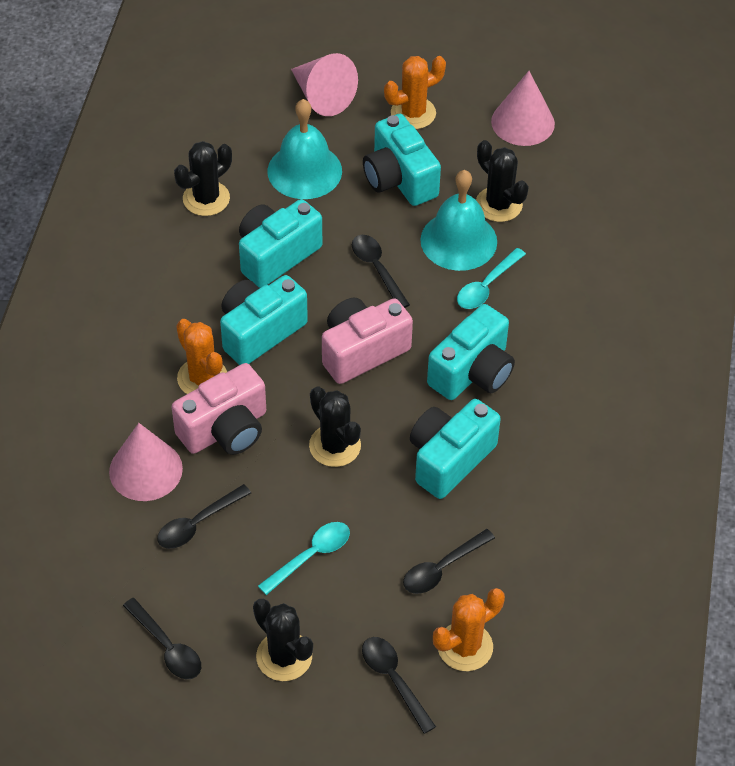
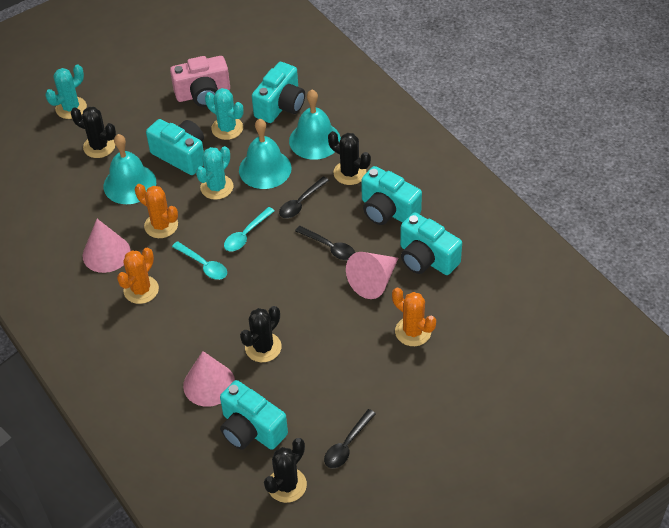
black spoon: [123,598,201,679] [157,484,251,549] [352,235,410,308] [362,637,436,734] [403,529,495,594] = 5 -> [279,176,329,218] [295,226,355,260] [324,409,376,468] = 3
pink camera: [172,363,266,455] [322,298,413,384] = 2 -> [170,56,230,107] = 1
turquoise bell: [267,99,342,199] [420,170,497,271] = 2 -> [104,134,156,204] [239,119,292,189] [289,90,341,160] = 3
turquoise cactus: none = 0 -> [45,64,87,119] [196,146,233,200] [205,88,243,140] = 3

